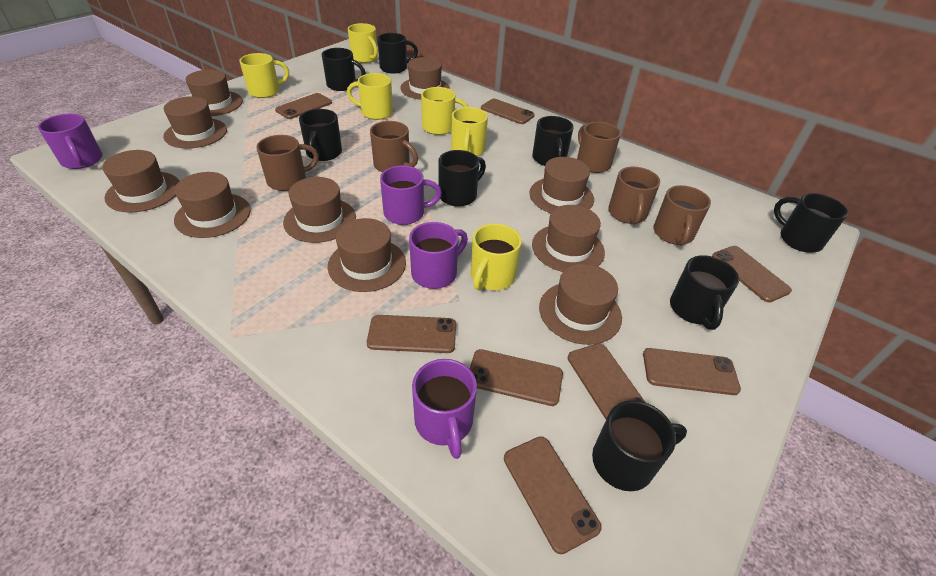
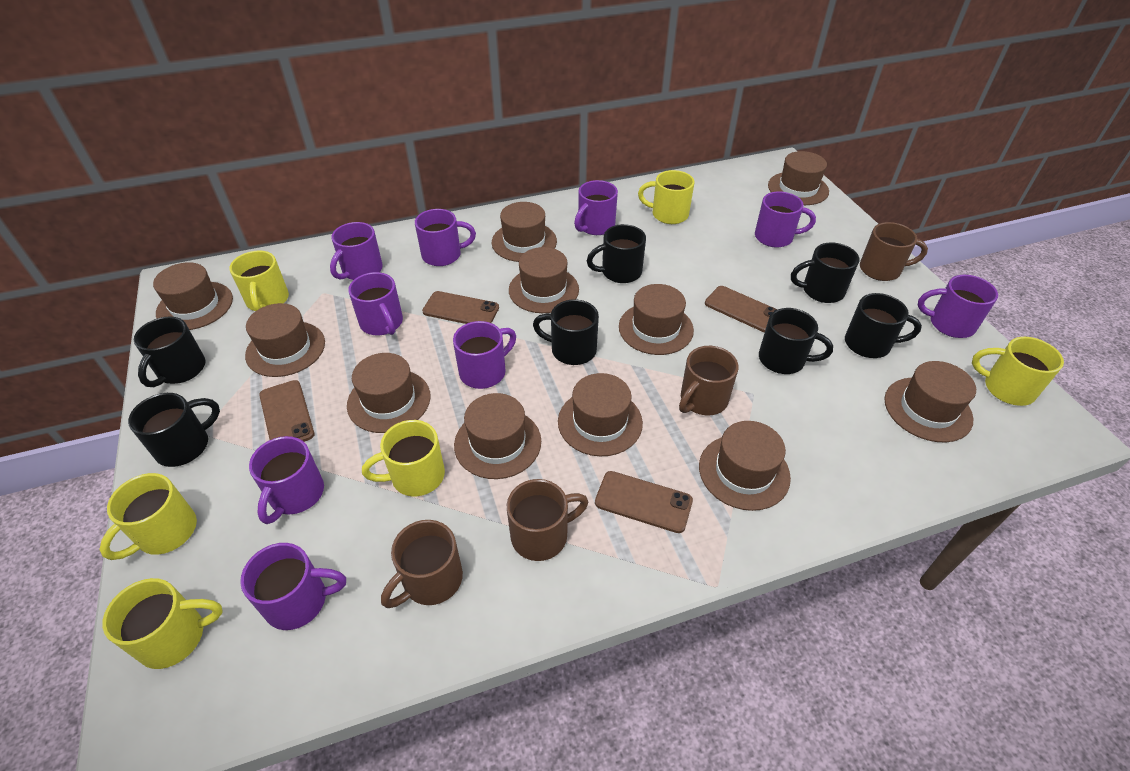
black mug: [299,109,342,161] [322,48,366,91] [377,33,418,74] [438,150,486,207] [532,116,574,166] [592,400,687,491] [670,255,739,330] [774,193,848,253] = 8 -> [128,393,220,467] [134,316,205,387] [533,299,599,365] [587,224,646,283] [759,308,833,374] [791,242,859,303] [845,293,922,358] = 7
brown hat: [102,150,179,212] [163,96,227,148] [174,172,251,238] [186,69,243,116] [283,177,356,243] [328,218,406,292] [400,57,450,100] [529,157,594,213] [532,205,605,272] [539,264,622,345] = 10 -> [153,262,233,330] [245,303,325,377] [347,353,431,433] [454,393,541,479] [492,202,557,262] [509,247,579,313] [558,373,643,456] [619,284,694,355] [699,421,791,511] [768,151,829,205] [884,361,976,442] = 11
brown mug: [256,135,319,191] [370,121,418,173] [577,122,621,173] [608,167,660,225] [653,185,711,246] = 5 -> [381,520,463,608] [507,479,588,561] [679,346,739,415] [860,222,928,281] = 4
brown phone: [275,93,332,119] [367,315,456,353] [470,349,563,406] [481,99,535,124] [504,436,602,554] [568,343,646,419] [643,348,741,395] [712,246,792,303] = 8 -> [259,380,314,442] [422,291,499,324] [595,471,693,533] [705,286,778,332] = 4
purple mug: [38,114,102,169] [380,166,442,225] [409,222,468,289] [412,359,477,459] = 4 -> [240,543,346,630] [249,436,324,524] [330,222,383,280] [348,272,403,335] [415,209,476,266] [453,321,516,389] [574,180,618,235] [755,191,816,248] [918,275,998,338] = 9

